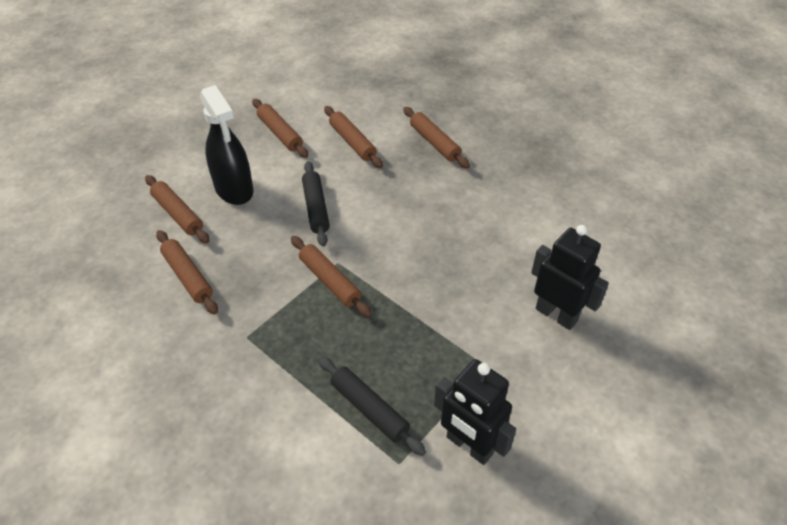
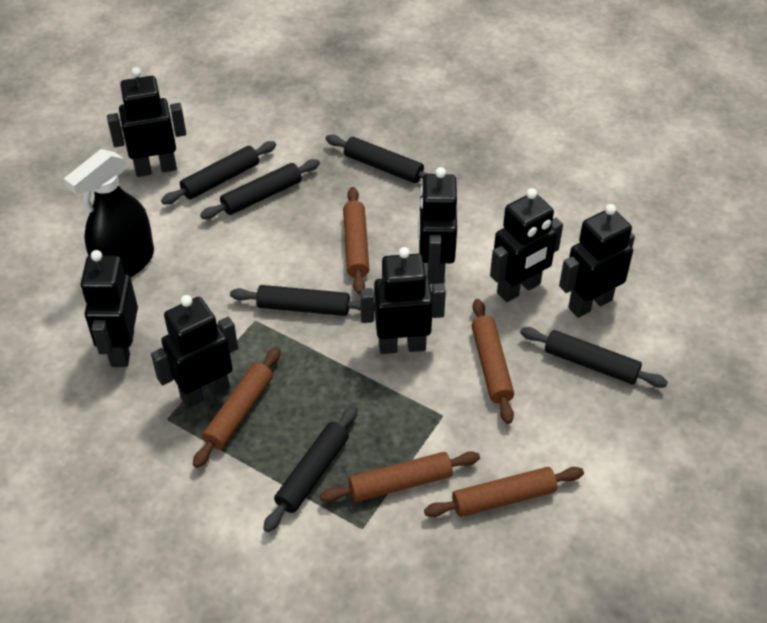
black robot: [434,359,516,465] [531,225,609,330] = 2 -> [81,250,138,367] [107,67,186,177] [151,295,238,408] [360,247,446,354] [418,167,457,284] [490,188,563,302] [559,204,635,318] = 7
black rolling pin: [302,161,330,247] [318,356,426,456] = 2 -> [161,141,276,205] [200,159,320,219] [230,285,375,316] [263,406,357,532] [325,135,429,183] [520,327,668,388] = 6
brown rolling pin: [145,175,210,243] [156,230,218,315] [252,99,308,158] [291,236,372,318] [324,106,383,168] [403,107,470,169] = 6 -> [193,347,281,468] [320,451,480,502] [343,187,369,294] [424,467,584,517] [471,299,514,424] = 5

